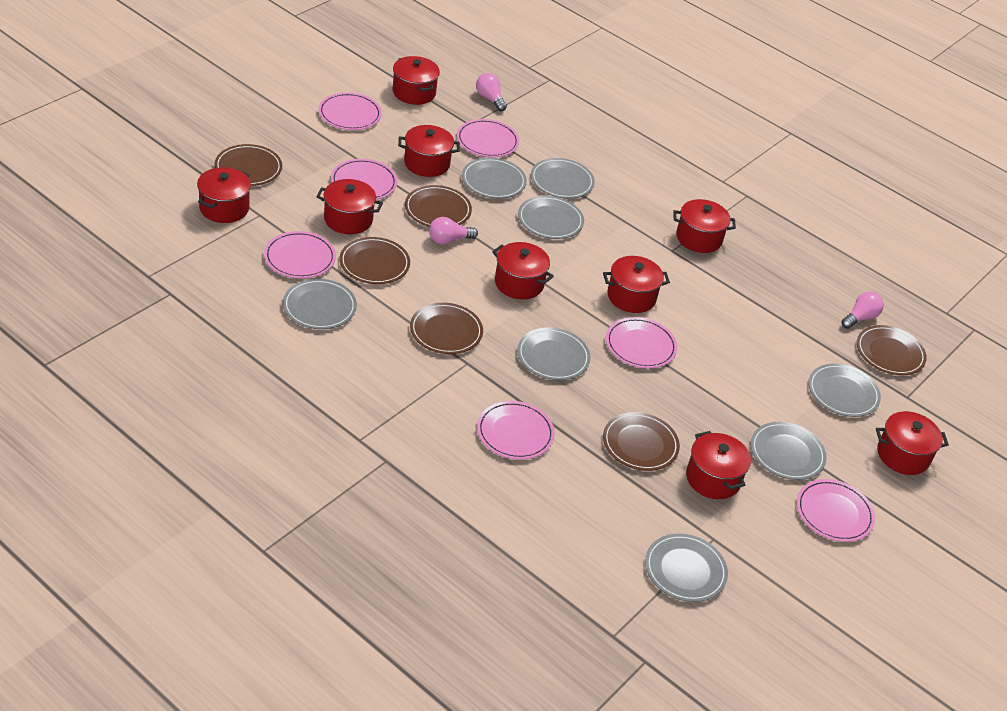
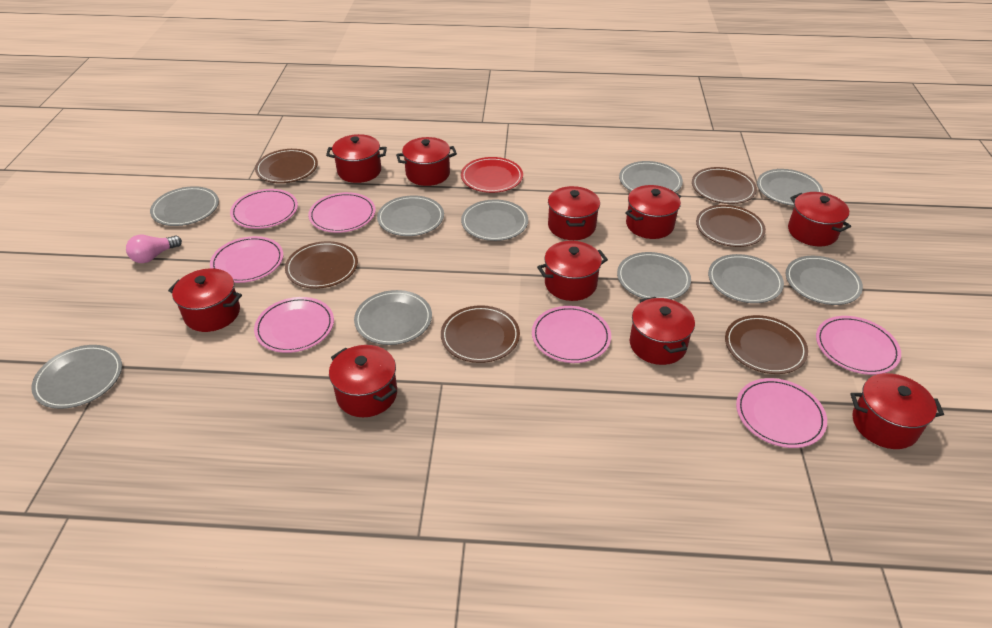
grey plate: [283,279,357,329] [462,158,527,199] [517,327,591,380] [518,196,584,239] [531,158,595,199] [645,533,728,602] [751,422,827,480] [808,363,881,417] = 8 -> [31,345,122,409] [150,186,219,226] [354,290,432,345] [377,195,444,236] [461,199,528,241] [617,252,691,300] [619,161,683,193] [708,254,784,303] [757,169,823,206] [786,256,863,305] = 10
pink light bulb: [429,217,478,245] [476,73,507,111] [841,292,884,329] = 3 -> [126,235,182,263] = 1
red plate: none = 0 -> [461,157,523,193] = 1
red pot: [197,167,251,223] [316,179,383,234] [392,56,440,105] [398,125,460,177] [492,242,554,300] [603,256,670,313] [673,199,736,253] [686,431,751,499] [876,411,949,475] = 9 -> [168,268,242,332] [326,134,387,183] [329,345,397,417] [396,137,457,186] [537,241,608,301] [548,186,600,240] [625,185,681,239] [630,297,695,365] [788,192,851,246] [850,373,944,449] = 10

